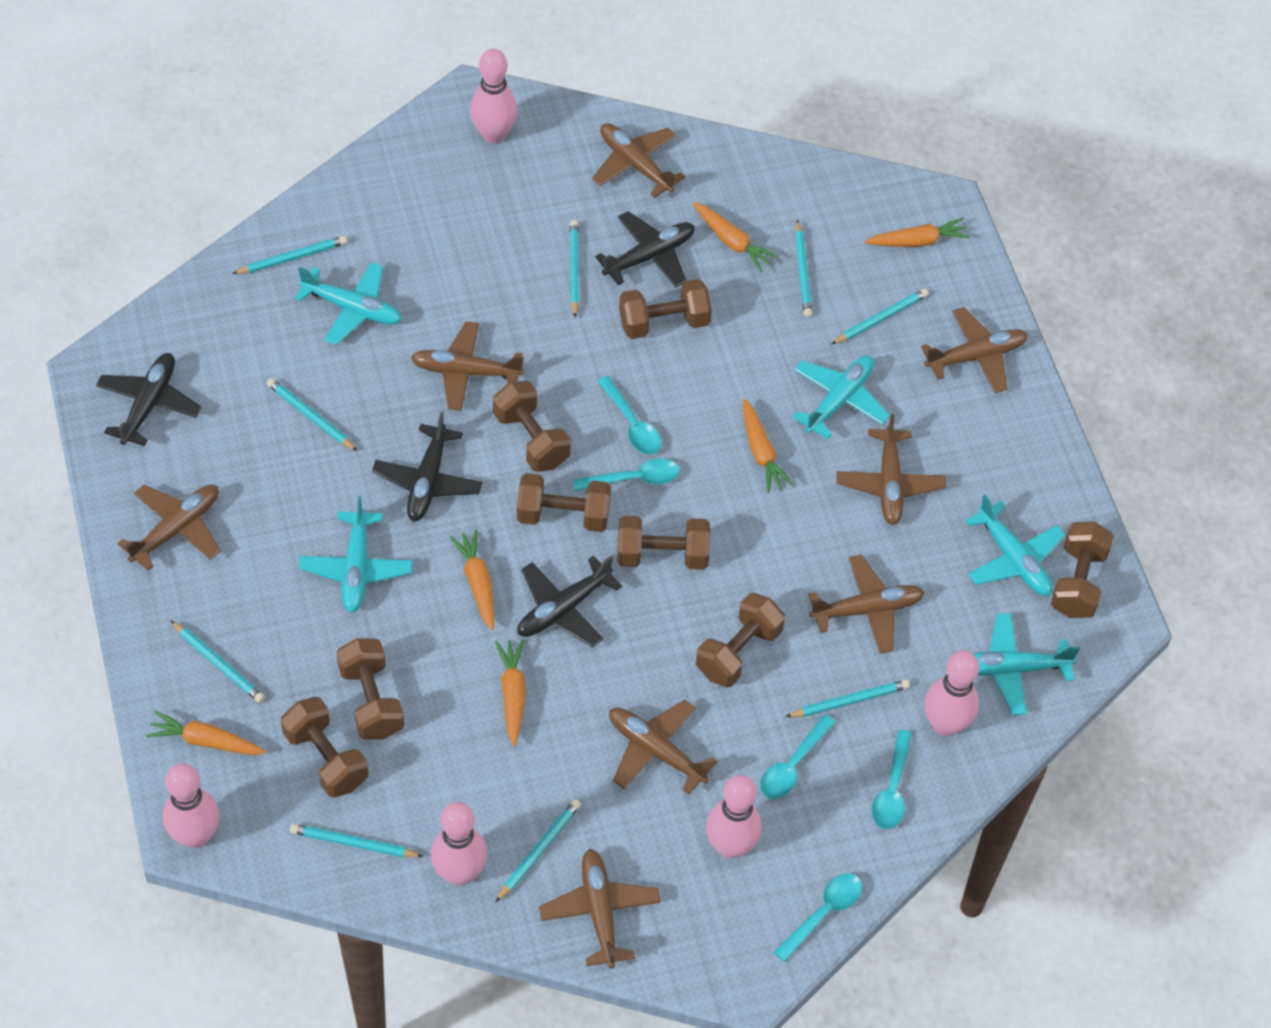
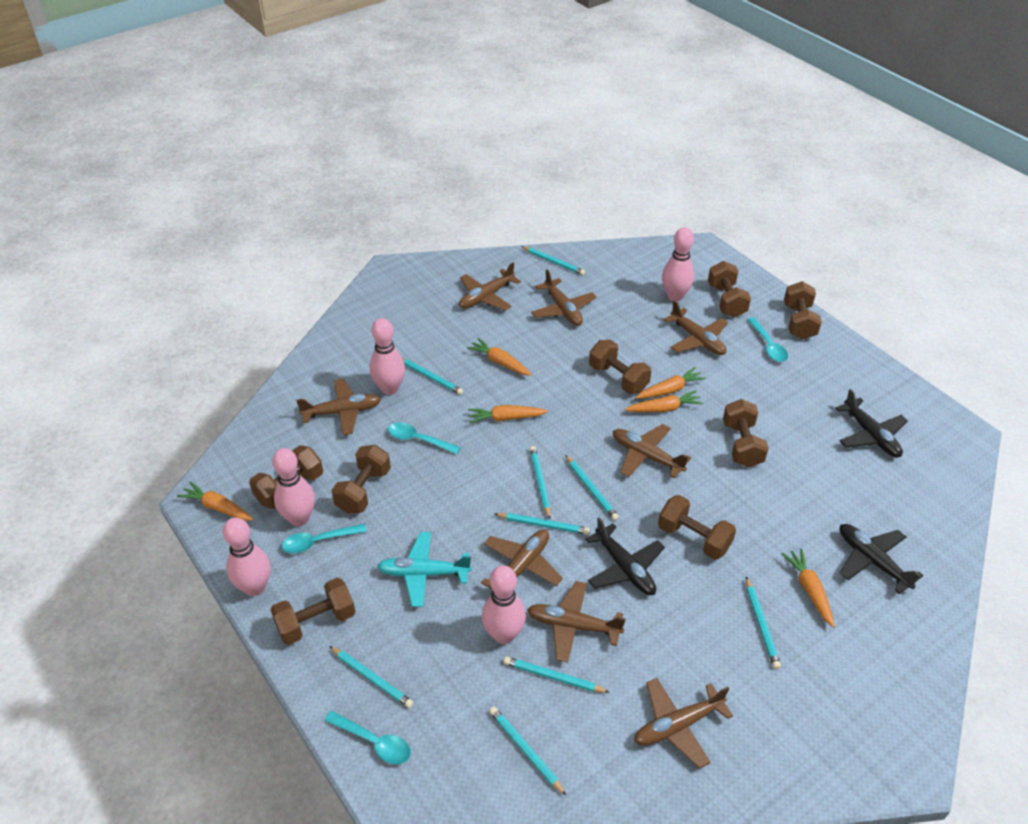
black plane: [96,353,202,446] [372,412,482,522] [517,555,622,647] [595,211,695,287] = 4 -> [585,517,665,595] [836,389,908,457] [840,524,923,594] = 3
turquoise plane: [295,262,402,345] [299,496,413,613] [792,355,890,439] [965,494,1065,596] [972,613,1080,715] = 5 -> [377,532,472,607] = 1
turquoise spoon: [573,458,680,491] [597,376,661,455] [760,714,836,799] [774,873,862,962] [872,730,912,829] = 5 -> [282,524,367,553] [324,711,411,764] [388,422,461,454] [747,317,788,362] = 4

